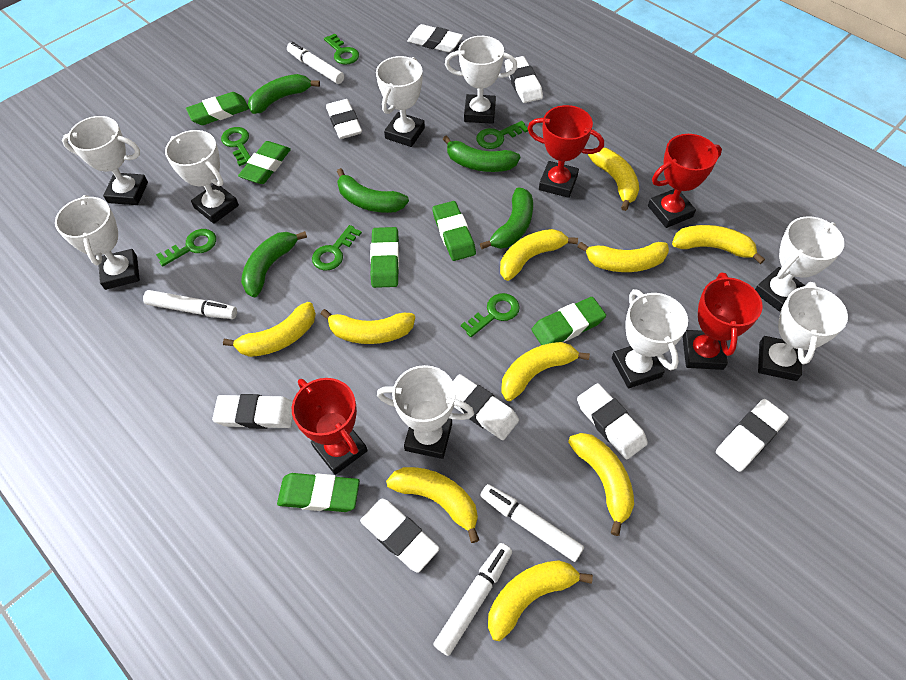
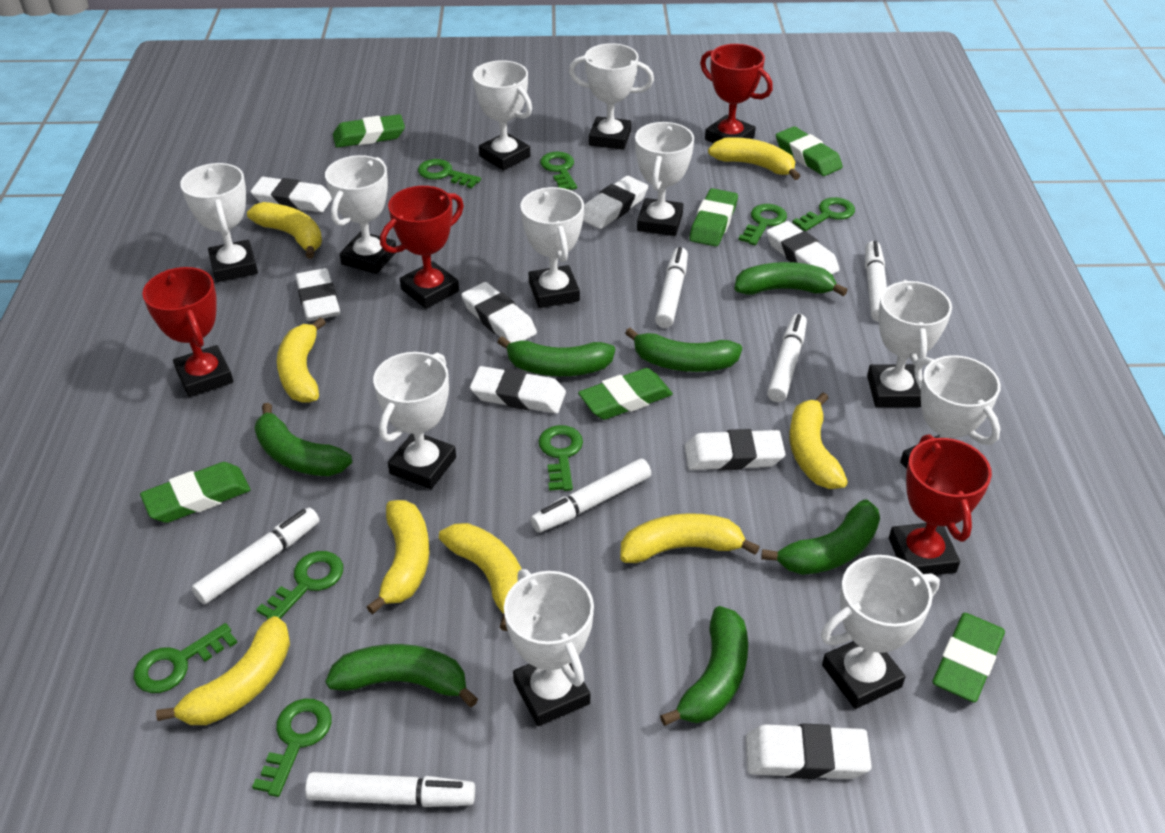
green banana: [241,231,307,297] [248,74,320,114] [337,168,409,213] [443,135,520,172] [480,187,533,249] = 5 -> [254,403,352,476] [325,644,478,707] [497,336,615,376] [625,327,742,372] [660,606,748,726] [735,262,848,296] [761,500,880,575] = 7
green key: [156,229,216,266] [221,127,251,166] [312,225,362,270] [324,34,359,65] [461,293,520,337] [476,121,528,149] = 6 -> [134,623,237,693] [252,698,332,797] [256,551,343,620] [418,159,481,189] [538,425,583,491] [540,152,577,190] [738,204,787,245] [792,197,855,231] = 8
white marker: [143,290,237,319] [287,42,344,84] [433,543,512,656] [480,484,584,562] = 4 -> [192,508,319,604] [305,772,475,807] [531,459,651,533] [655,247,688,328] [767,314,807,402] [865,241,887,322] = 6
white trophy: [55,195,140,290] [62,116,148,205] [165,130,239,224] [376,56,425,147] [377,365,474,459] [445,36,517,124] [612,289,688,388] [755,216,844,312] [758,282,848,381] = 9 -> [180,163,258,282] [325,155,396,274] [373,352,456,489] [472,60,532,171] [504,569,594,726] [520,187,584,308] [569,43,654,150] [635,122,694,236] [821,555,940,709] [867,280,952,407] [900,355,1001,469] = 11
yellow banana: [223,302,316,357] [321,309,415,344] [386,467,479,543] [488,560,593,641] [500,229,578,281] [501,342,590,401] [568,433,634,536] [578,242,669,272] [588,148,639,211] [672,225,765,264] = 10 -> [156,616,290,725] [247,202,322,259] [277,317,326,403] [367,500,430,614] [439,523,521,631] [620,513,759,563] [708,137,800,180] [789,393,848,489] = 8

